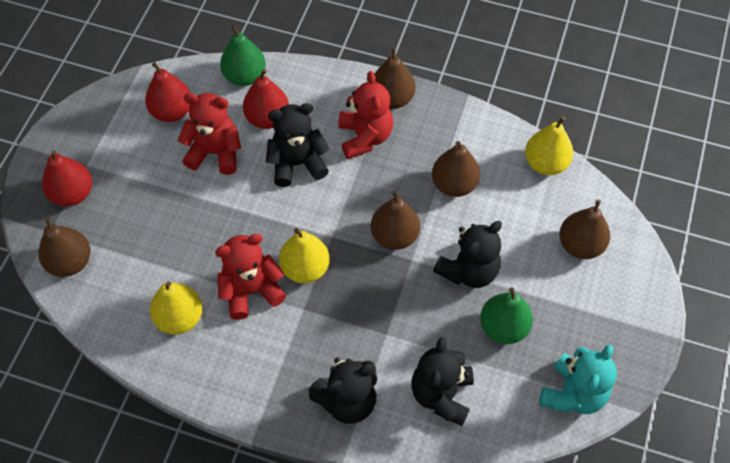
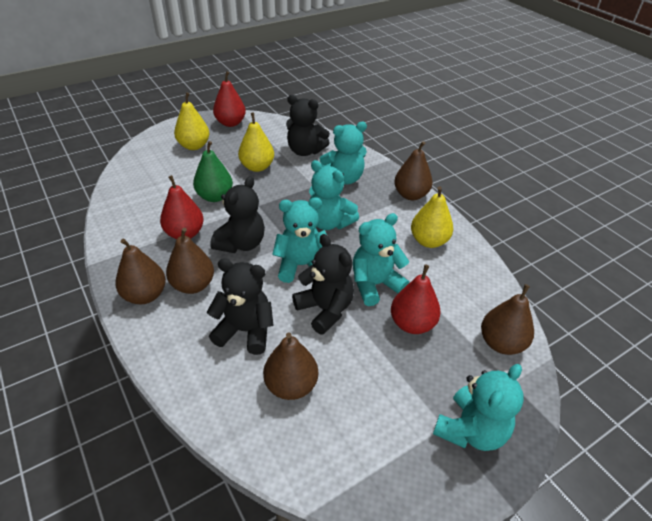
green pear: [220,25,266,86] [480,287,533,344] = 2 -> [193,141,233,202] = 1
red teddy bear: [178,93,241,175] [215,234,286,320] [338,71,393,159] = 3 -> none = 0
turquoise teddy bear: [539,345,617,414] = 1 -> [272,197,327,283] [309,160,359,230] [320,122,367,184] [353,213,409,306] [433,364,524,451] = 5

